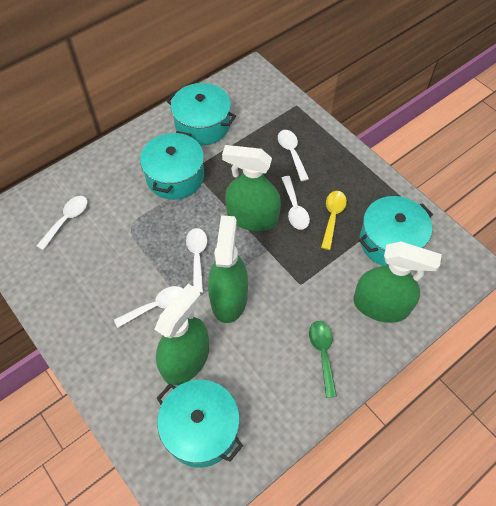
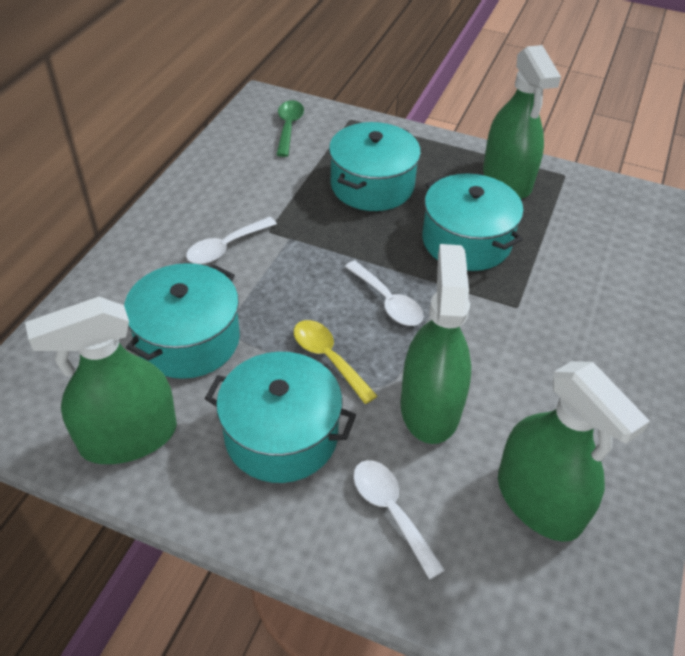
white spoon: [37,196,87,250] [114,286,183,328] [186,228,207,293] [278,130,309,181] [282,176,310,230] = 5 -> [186,217,277,264] [345,260,424,326] [353,460,445,580] = 3

